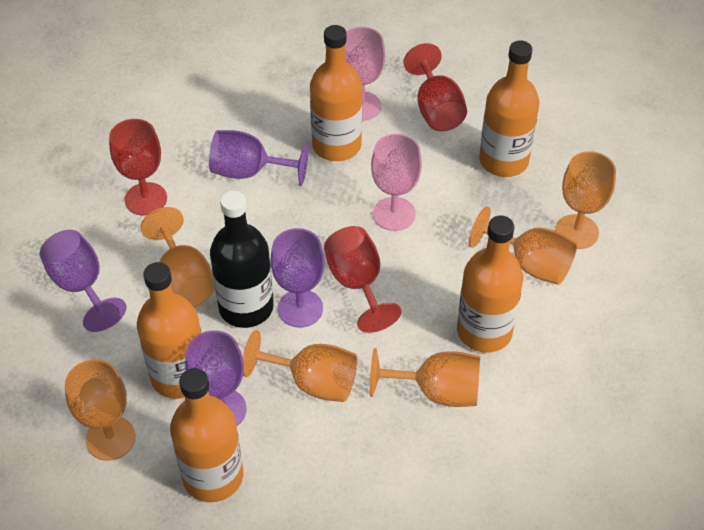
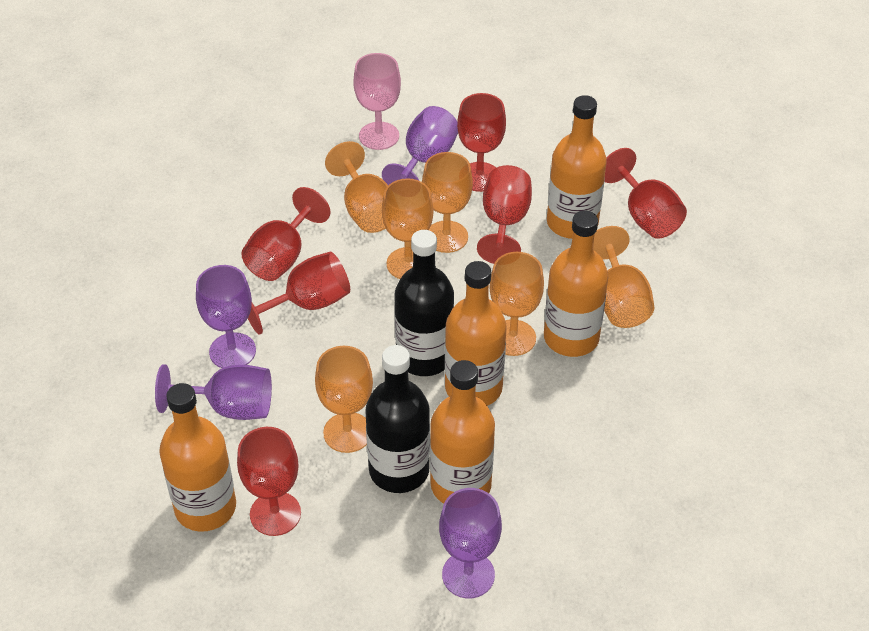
black bottle: [210,191,274,328] = 1 -> [365,345,430,493] [394,230,454,376] = 2
pink goblet: [345,27,385,121] [371,134,422,231] = 2 -> [353,53,401,150] = 1
red goblet: [109,119,167,215] [324,226,402,333] [404,43,467,131] = 3 -> [237,427,301,536] [241,187,330,281] [248,252,350,335] [457,93,506,192] [477,165,532,264] [605,148,687,239] = 6

